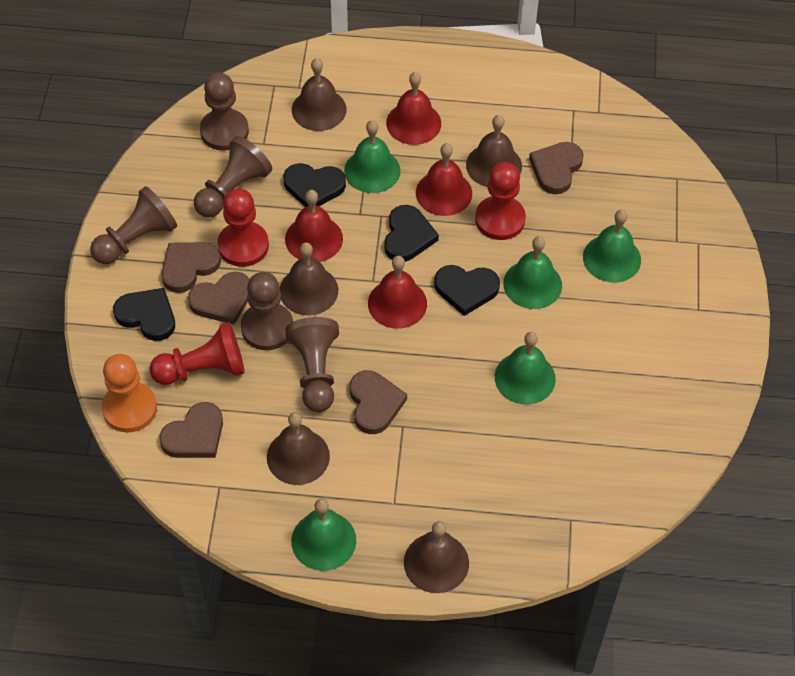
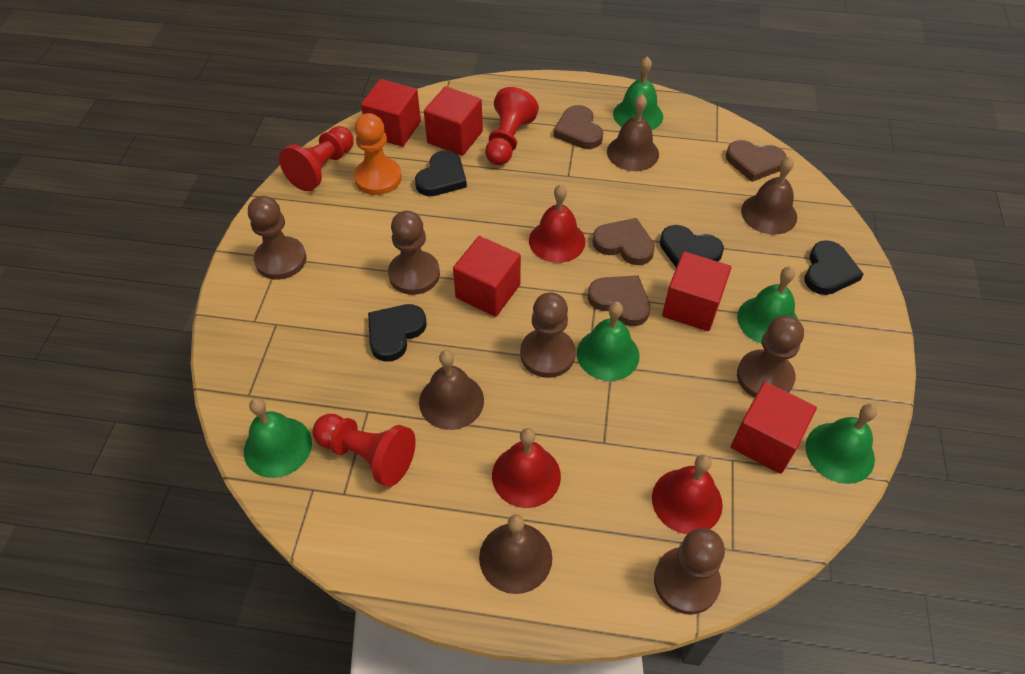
brown bell: [267,412,330,485] [280,242,338,315] [292,58,346,131] [404,521,469,593] [466,115,522,187] = 5 -> [419,350,484,430] [479,514,552,594] [607,95,659,171] [741,157,797,235] = 4
brown heart: [159,402,223,458] [162,242,221,293] [188,272,250,324] [350,370,407,434] [529,142,584,194] = 5 -> [553,105,603,149] [588,275,650,326] [592,218,655,265] [726,140,786,182] = 4
red bell: [285,190,343,262] [368,256,427,329] [386,72,441,145] [416,143,472,216] = 4 -> [492,428,561,508] [529,184,586,263] [652,455,723,534] = 3
red cube: none = 0 -> [361,79,421,147] [424,86,483,156] [453,236,521,317] [662,252,731,331] [731,382,817,474] = 5

